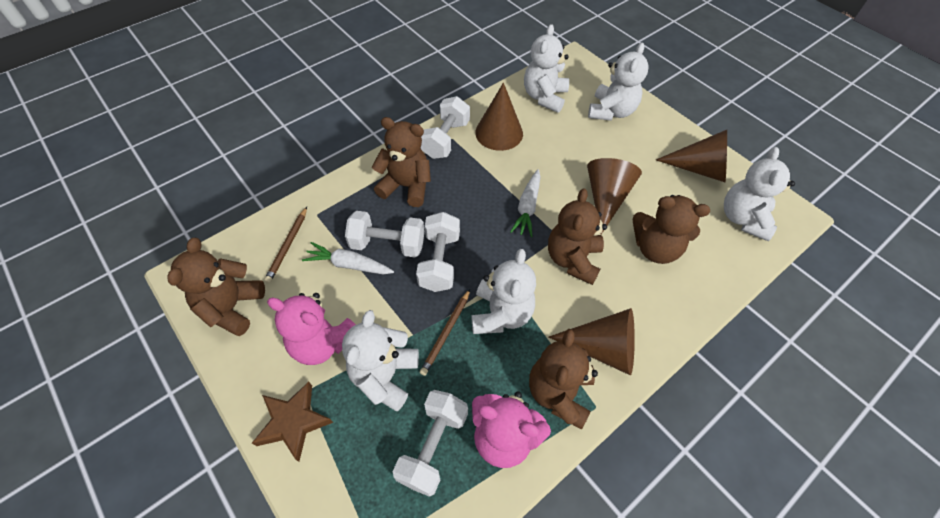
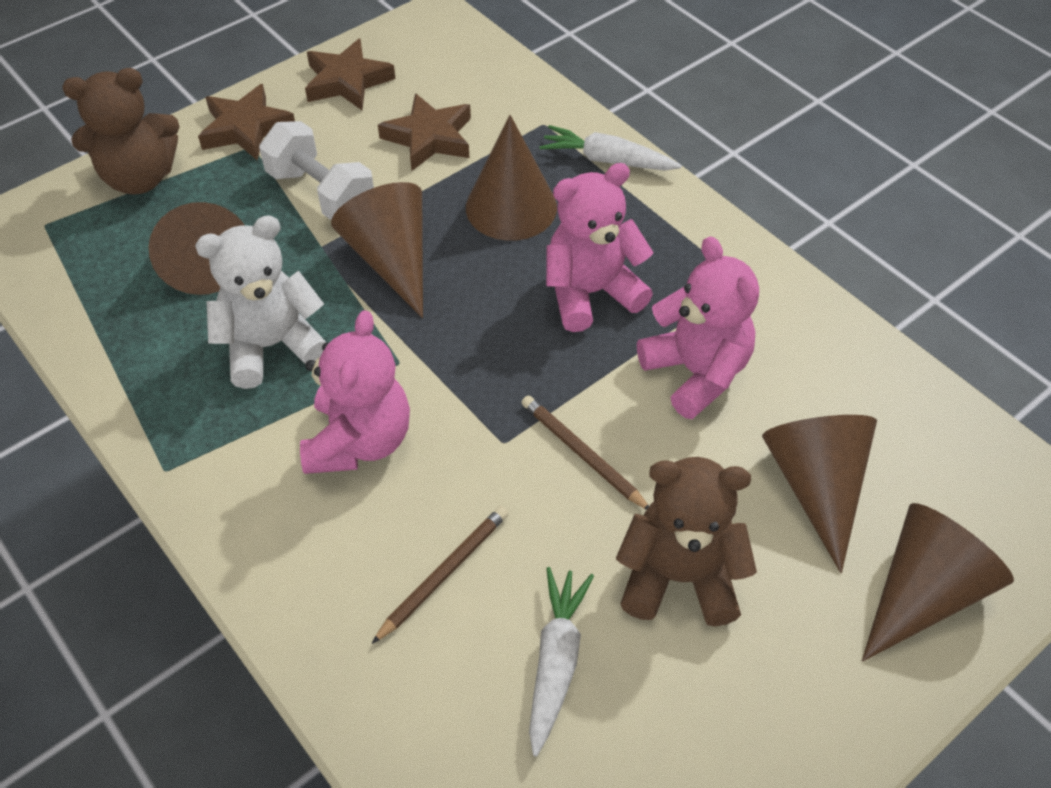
brown cone: [475,82,523,151] [549,308,635,375] [587,158,642,234] [656,130,727,182] = 4 -> [148,202,245,295] [331,182,423,318] [466,115,557,241] [762,415,877,573] [862,503,1014,662] = 5
brown star: [252,382,333,462] = 1 -> [198,84,295,160] [305,39,395,110] [378,93,471,171] = 3
brown teddy bear: [167,238,265,336] [372,117,431,207] [529,329,598,430] [548,188,607,285] [632,195,710,264] = 5 -> [63,68,180,195] [616,457,757,626] = 2
pink teddy bear: [267,293,356,365] [472,391,551,468] = 2 -> [300,310,410,474] [546,163,653,332] [637,236,759,419] = 3
white dumbbell: [345,211,425,258] [393,390,468,497] [416,212,460,292] [420,96,470,159] = 4 -> [259,121,374,220] = 1
white teddy bear: [342,310,419,411] [472,249,536,334] [524,24,569,113] [588,43,649,121] [724,147,795,241] = 5 -> [195,215,327,389] = 1

